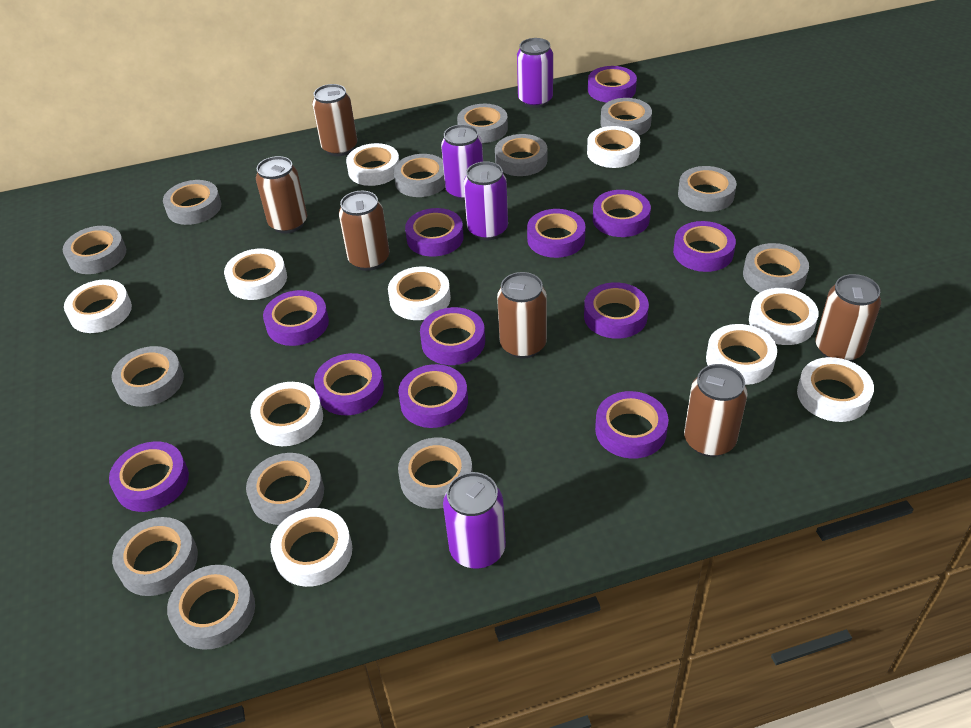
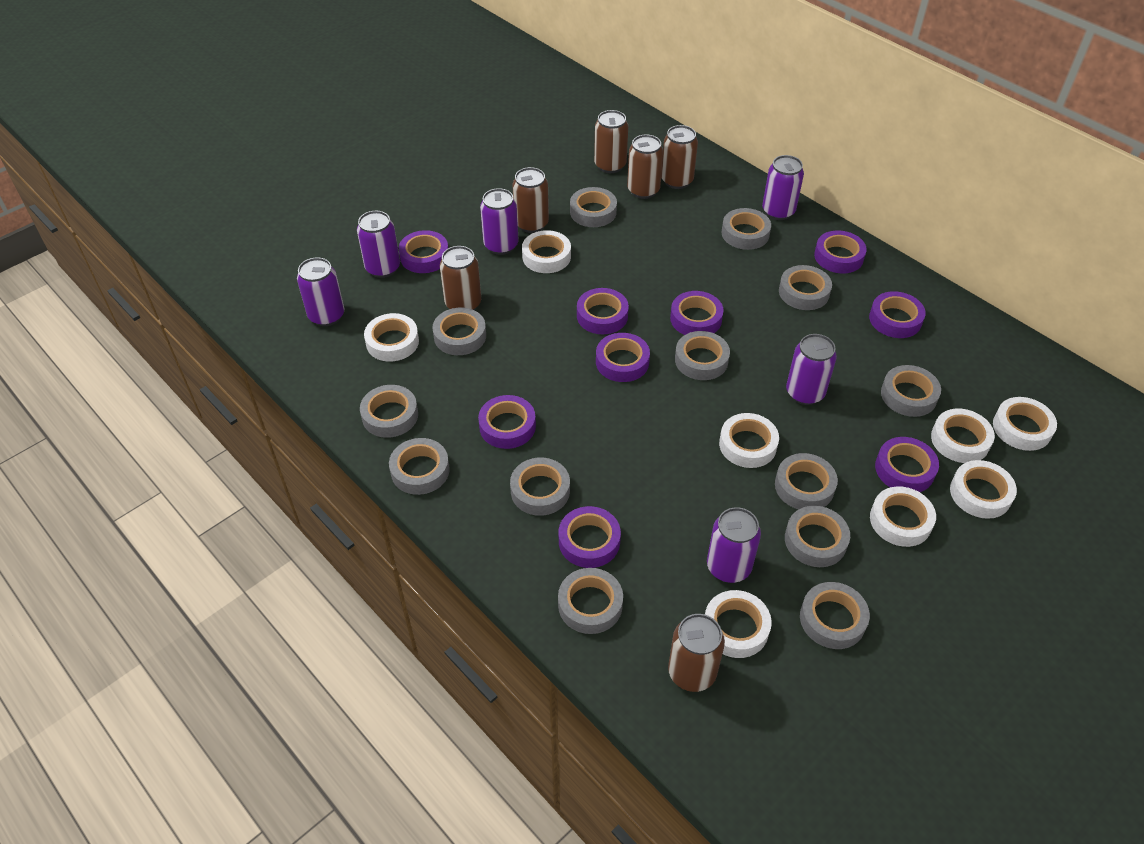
purple can: [441,124,483,201] [443,472,506,569] [464,161,508,241] [517,38,553,108] = 4 -> [297,257,344,326] [357,211,400,278] [480,188,519,255] [707,507,761,583] [762,155,804,220] [786,334,837,405] = 6
purple tape: [109,442,189,512] [263,290,329,346] [314,353,384,415] [398,364,468,428] [405,208,464,257] [420,307,485,365] [527,209,586,258] [584,282,649,339] [588,66,637,103] [593,190,651,237] [595,391,669,459] [673,221,736,272] = 12 -> [399,230,448,273] [478,395,536,449] [559,506,621,568] [577,288,629,334] [596,333,650,382] [670,291,724,335] [814,231,867,273] [869,291,926,338] [875,437,939,492] = 9
white tape: [64,279,132,333] [224,249,287,300] [250,382,323,446] [270,508,352,587] [346,143,399,186] [388,267,451,320] [587,126,640,168] [706,324,777,385] [749,288,819,345] [797,357,874,422] = 10 -> [364,313,419,362] [522,230,571,273] [705,590,772,658] [719,413,779,468] [870,486,936,547] [931,409,995,463] [950,460,1017,519] [993,397,1057,451] = 8

